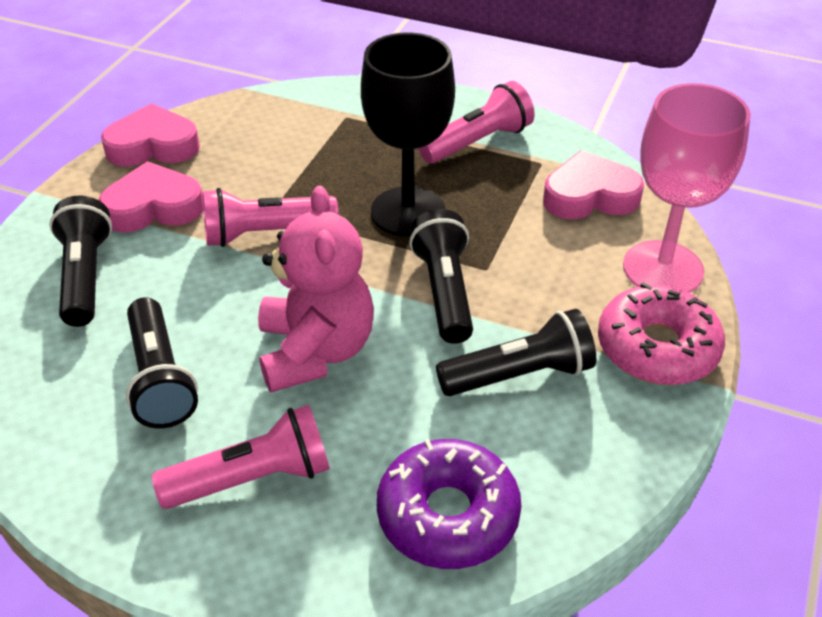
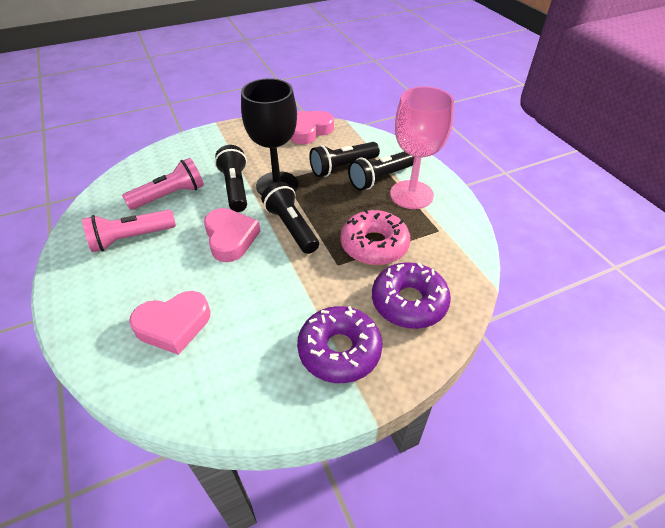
pink flashlight: [152,405,330,509] [203,188,339,247] [418,81,535,163] = 3 -> [82,210,176,252] [122,158,204,210] = 2
pink teddy bear: [258,186,374,392] = 1 -> none = 0
purple donut: [377,439,522,569] = 1 -> [297,306,383,383] [372,262,451,329] = 2

